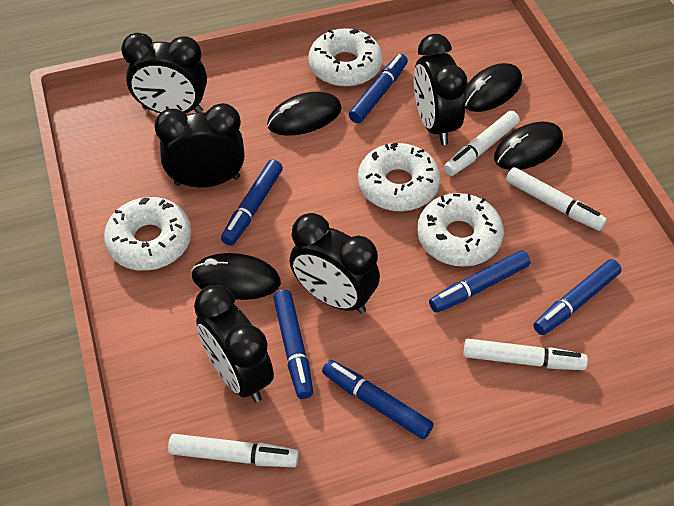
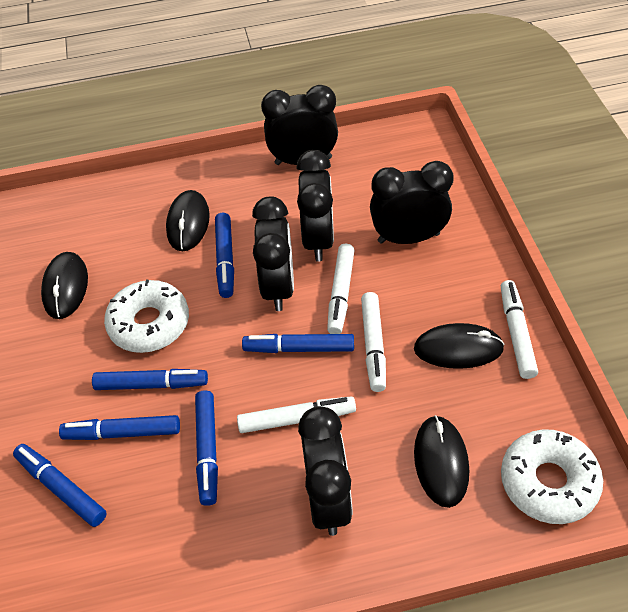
white donut: [104,197,192,271] [308,28,383,87] [358,143,440,212] [417,193,504,267] = 4 -> [104,280,189,353] [501,429,603,524] = 2

